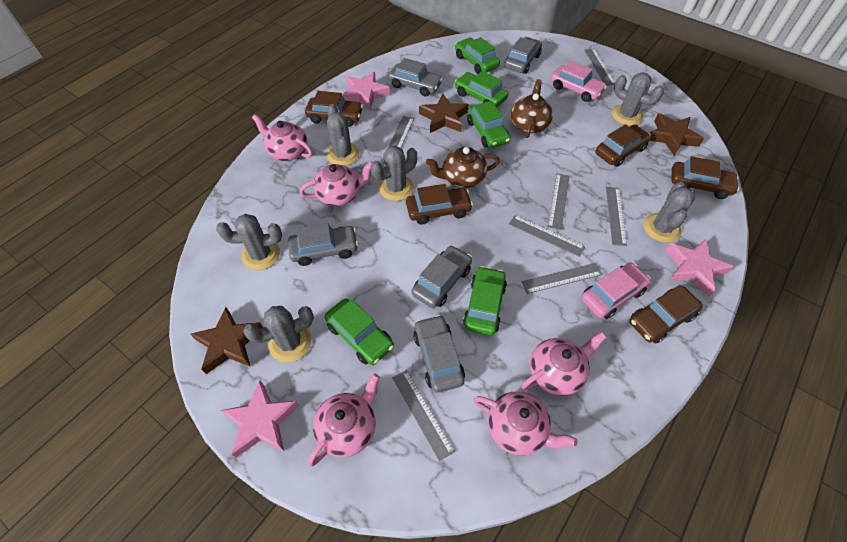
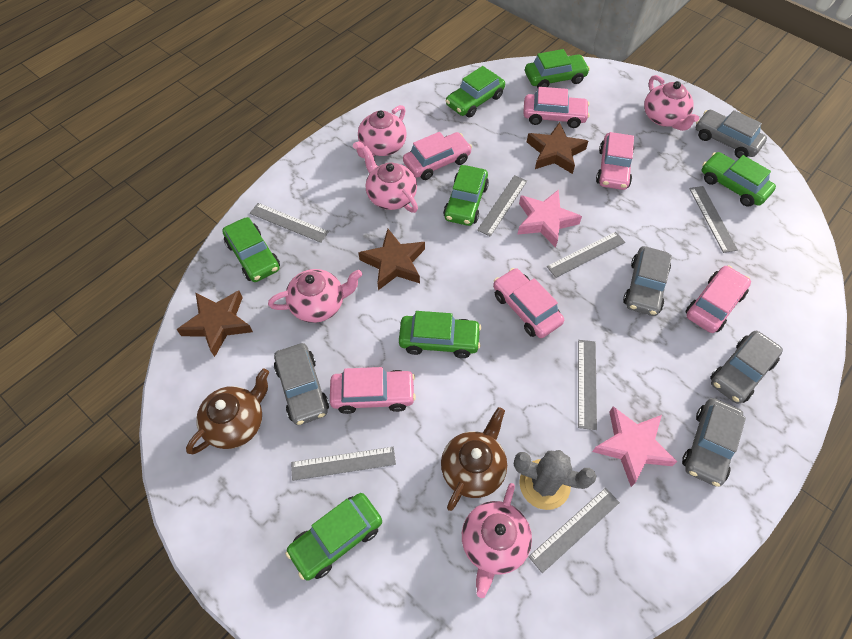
brown car: [305,91,363,127] [406,184,473,225] [595,124,651,167] [630,285,703,344] [671,156,739,199] = 5 -> none = 0
green car: [325,298,394,365] [455,37,500,74] [455,71,508,107] [463,266,507,335] [467,101,511,148] = 5 -> [222,217,280,282] [285,493,382,581] [399,311,481,358] [443,165,489,226] [446,66,505,118] [525,49,590,88] [701,152,776,207] = 7
grey cactus: [216,214,282,270] [243,306,314,362] [326,104,359,166] [371,146,417,201] [612,72,664,126] [643,182,695,243] = 6 -> [514,450,596,510] = 1
pink car: [551,60,607,102] [581,262,651,319] = 2 -> [330,367,416,414] [403,132,472,180] [493,268,564,338] [523,87,590,128] [596,132,634,190] [686,265,751,333] = 6
pink star: [220,380,299,458] [343,72,390,110] [665,239,734,297] = 3 -> [517,189,582,248] [592,406,677,487] = 2

